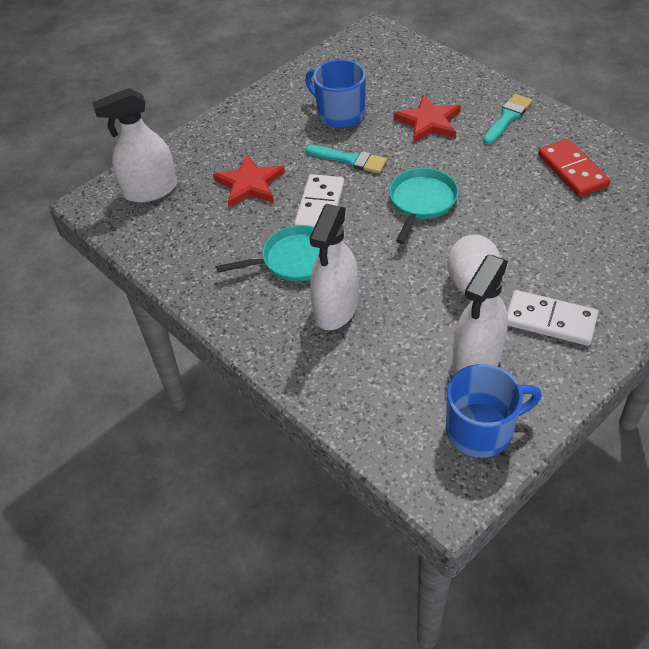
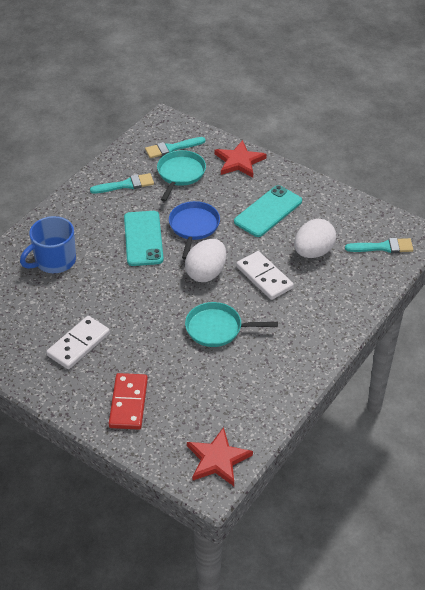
blue mug: [305,59,366,128] [446,364,541,458] = 2 -> [20,216,76,273] = 1
blue pan: none = 0 -> [169,201,220,259] = 1
turquoise brush: [305,145,387,173] [483,94,532,144] = 2 -> [90,173,154,193] [145,137,205,158] [345,238,413,253] = 3
turquoise phone: none = 0 -> [124,211,164,266] [234,185,302,237] = 2
white egg: [447,235,501,294] = 1 -> [185,239,226,282] [294,219,336,258] = 2
white spray bottle: [92,88,177,203] [310,204,358,330] [452,255,508,374] = 3 -> none = 0

